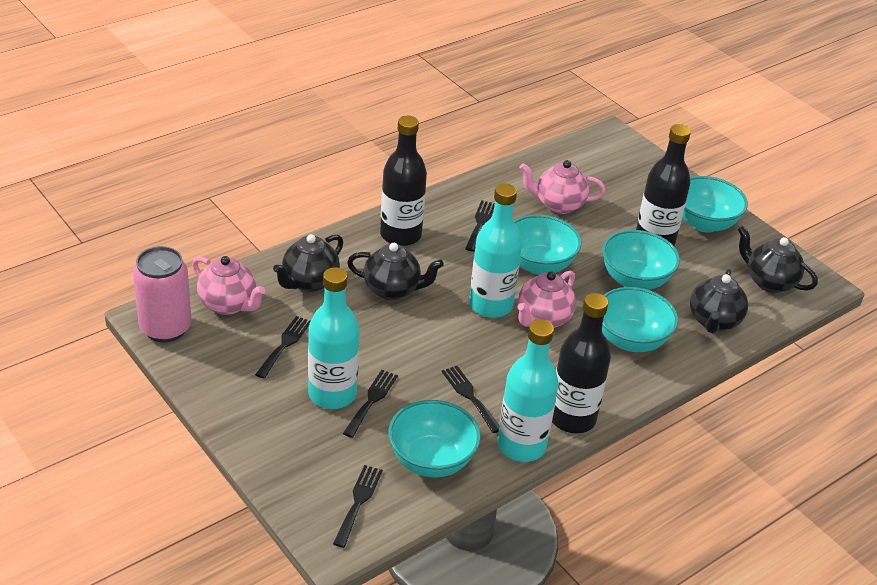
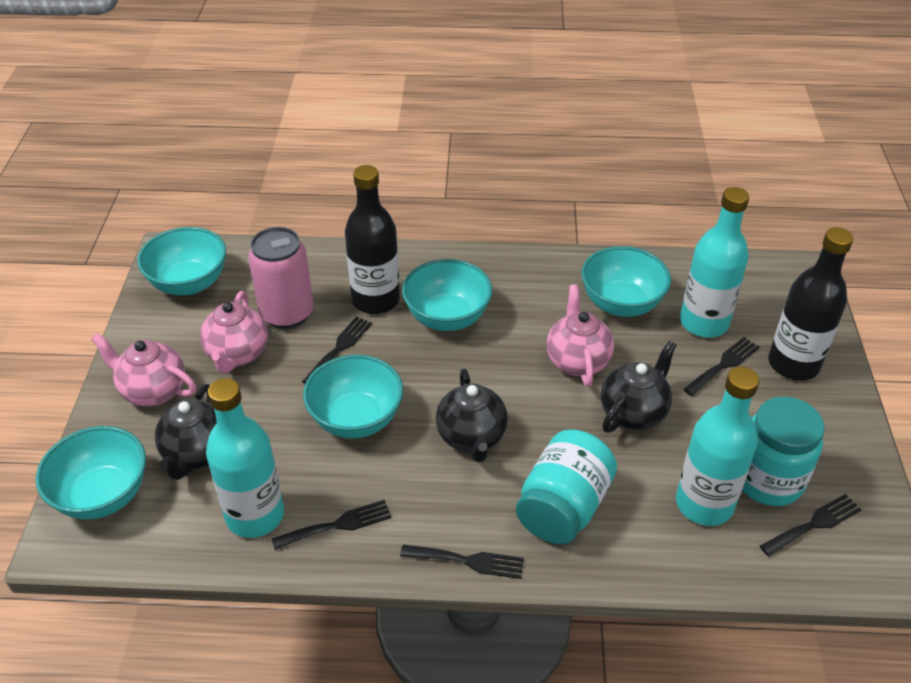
black bottle: [380,116,427,246] [552,293,611,433] [636,124,691,246] = 3 -> [345,165,400,314] [768,227,853,380] = 2
black teapot: [273,234,343,292] [347,243,444,300] [690,269,748,333] [738,226,818,293] = 4 -> [155,384,217,480] [436,369,508,462] [601,341,676,433] = 3
turquoise jar: none = 0 -> [516,429,617,545] [742,396,825,506] = 2

